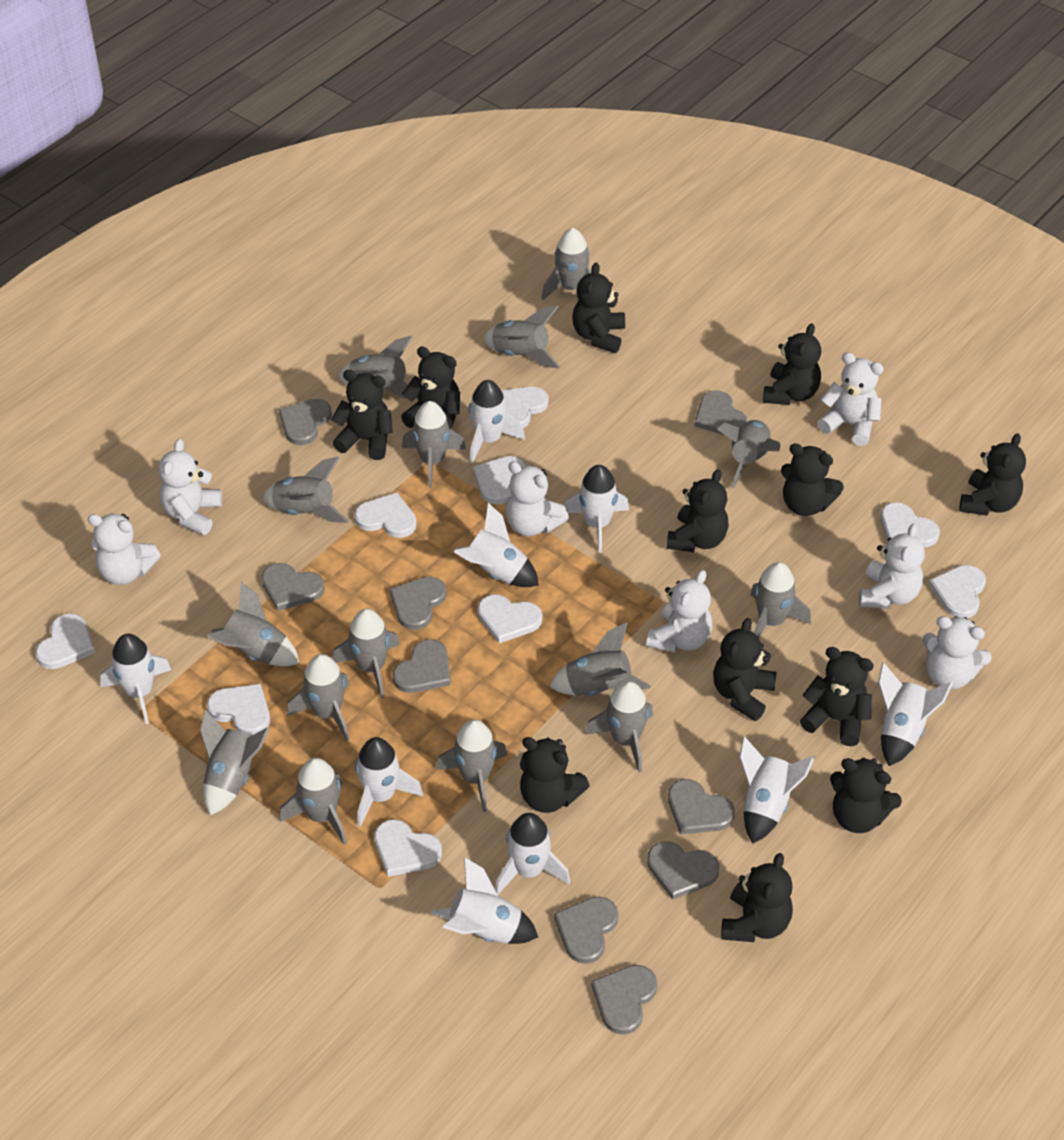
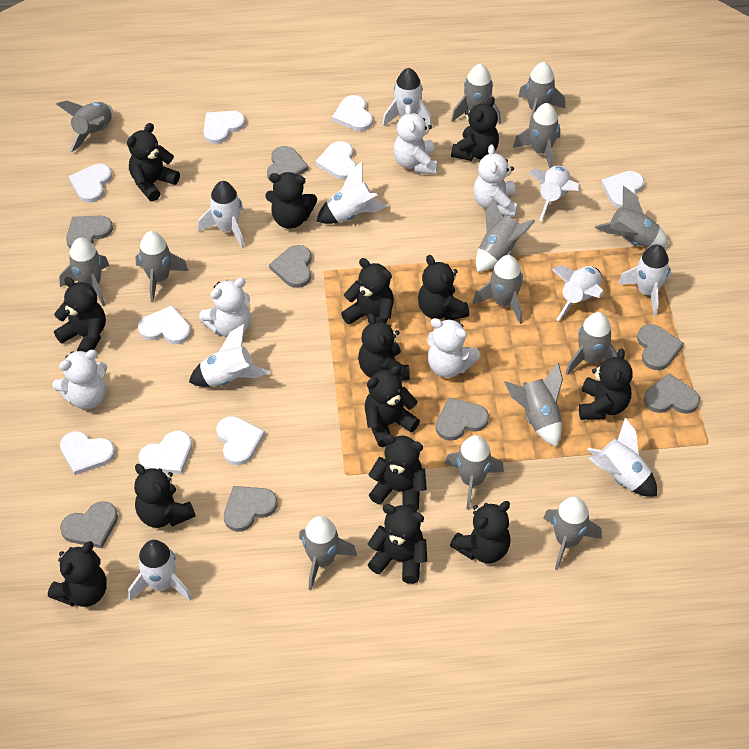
black teddy bear: [331,370,393,460] [401,347,460,429] [520,737,590,813] [572,262,625,353] [666,469,729,552] [713,618,777,721] [721,853,793,942] [763,323,821,405] [781,443,844,516] [800,647,874,746] [830,758,902,833] [959,433,1026,516] = 12 -> [48,541,107,607] [54,277,106,352] [127,123,180,201] [134,464,196,528] [265,172,317,229] [341,258,394,324] [358,313,410,381] [365,365,420,447] [368,434,427,511] [368,504,427,584] [418,255,469,320] [450,501,511,563] [451,97,499,161] [579,348,633,420] = 14
grey heart: [261,563,325,611] [279,399,332,445] [390,577,447,630] [393,639,450,693] [554,897,618,964] [591,965,658,1035] [647,841,719,900] [668,779,735,834] [694,390,747,436] = 9 -> [60,501,118,548] [66,215,113,249] [224,486,278,532] [267,146,309,183] [269,245,312,288] [436,398,489,441] [637,324,684,370] [643,373,700,414] = 8
grey rocket: [200,710,270,816] [206,582,299,666] [262,457,349,523] [280,758,347,845] [287,654,349,742] [333,609,400,698] [338,336,418,399] [402,401,466,488] [436,719,508,812] [483,305,560,368] [541,228,592,300] [549,622,651,696] [585,681,653,772] [717,420,780,489] [750,562,811,638] = 15 -> [56,101,113,152] [59,238,109,306] [135,231,189,303] [299,516,357,590] [445,435,504,510] [451,64,501,124] [473,255,523,324] [476,198,535,272] [504,363,563,447] [513,103,560,169] [518,62,565,127] [543,496,602,570] [565,312,617,375] [595,186,669,248] = 14
white teddy bear: [87,513,161,585] [158,439,222,535] [505,461,569,536] [646,570,712,653] [817,352,884,446] [859,523,925,609] [922,616,992,689] = 7 -> [52,350,107,409] [199,278,250,337] [394,105,437,174] [427,318,480,378] [473,144,518,217] = 5

